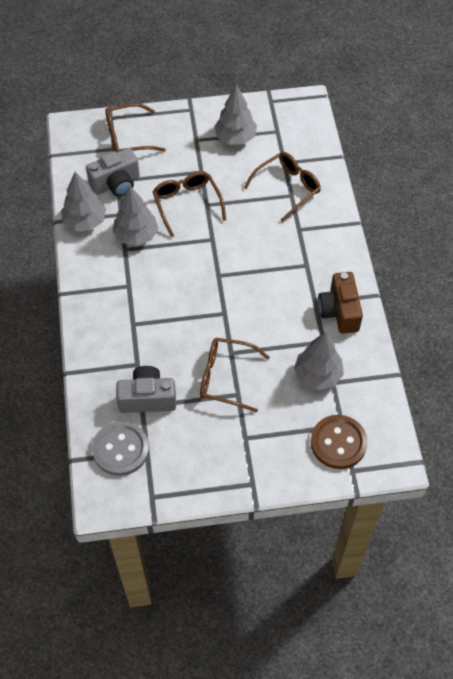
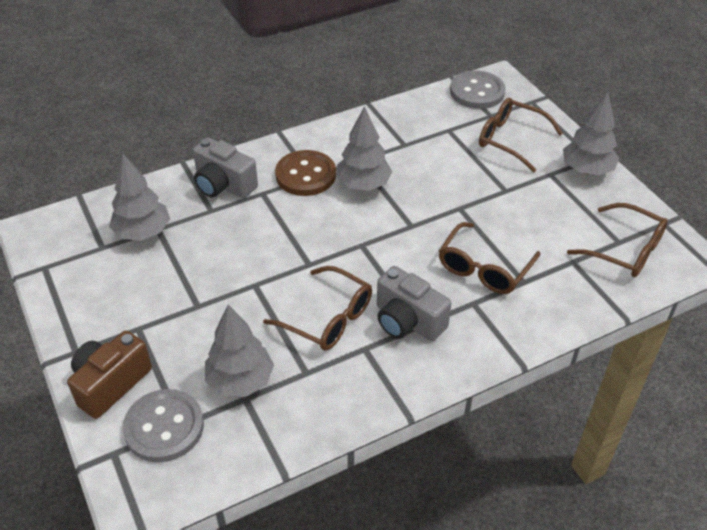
grey button: [92,421,149,476] = 1 -> [123,389,204,462] [450,71,506,109] = 2

